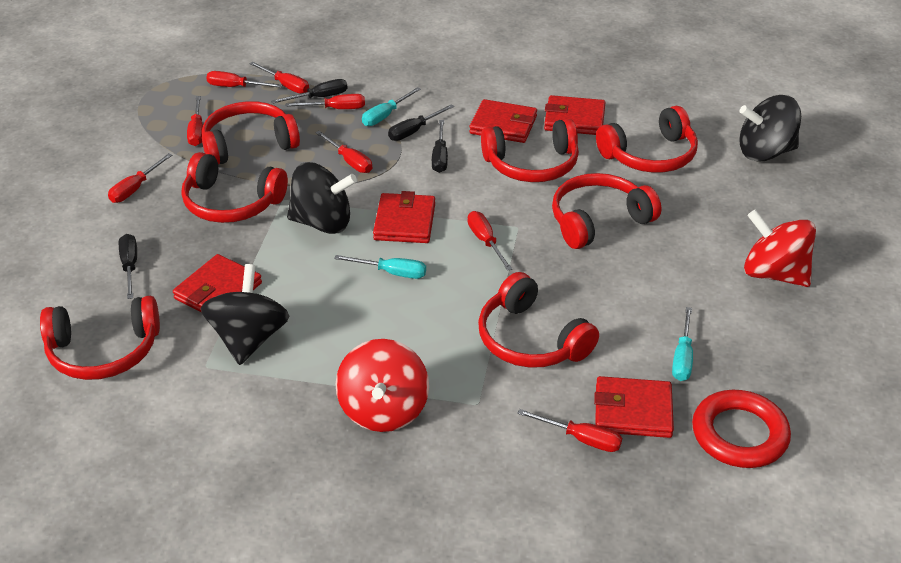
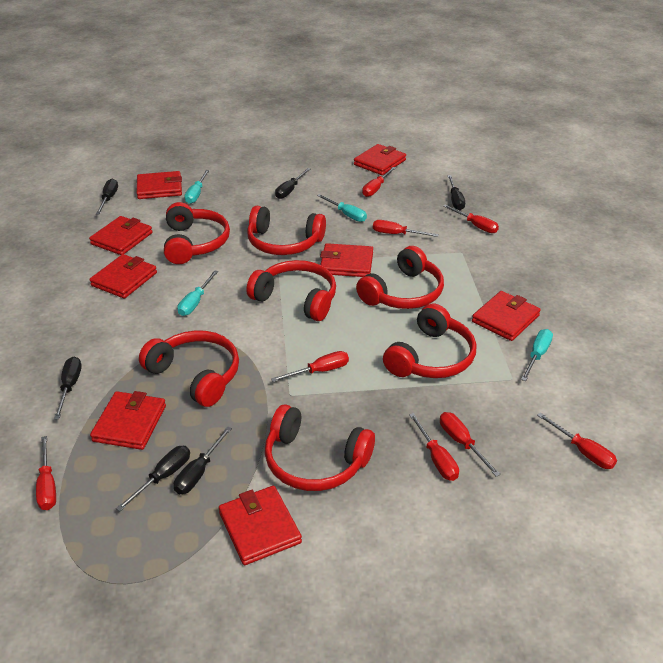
black screwdriver: [119,234,137,299] [271,79,348,104] [388,104,454,141] [432,120,448,173] = 4 -> [54,357,82,419] [96,179,118,215] [116,446,190,511] [174,426,232,494] [275,168,310,199] [448,175,465,210] = 6
black spinning top: [201,264,290,365] [287,162,357,234] [739,95,801,162] = 3 -> none = 0
red ring: [692,390,791,468] = 1 -> none = 0
red spinning top: [335,339,429,432] [744,209,816,287] = 2 -> none = 0
red wallet: [173,254,262,313] [373,191,435,243] [470,99,537,143] [544,95,606,135] [594,376,674,438] = 5 -> [89,216,152,255] [89,254,157,299] [90,391,166,450] [137,171,182,199] [219,486,302,565] [320,243,373,277] [354,144,406,175] [472,291,541,341] = 8
turquoise screwdriver: [334,255,426,279] [362,87,421,126] [672,307,693,381] = 3 -> [177,270,218,316] [184,170,210,204] [317,194,367,222] [521,329,553,381] = 4

